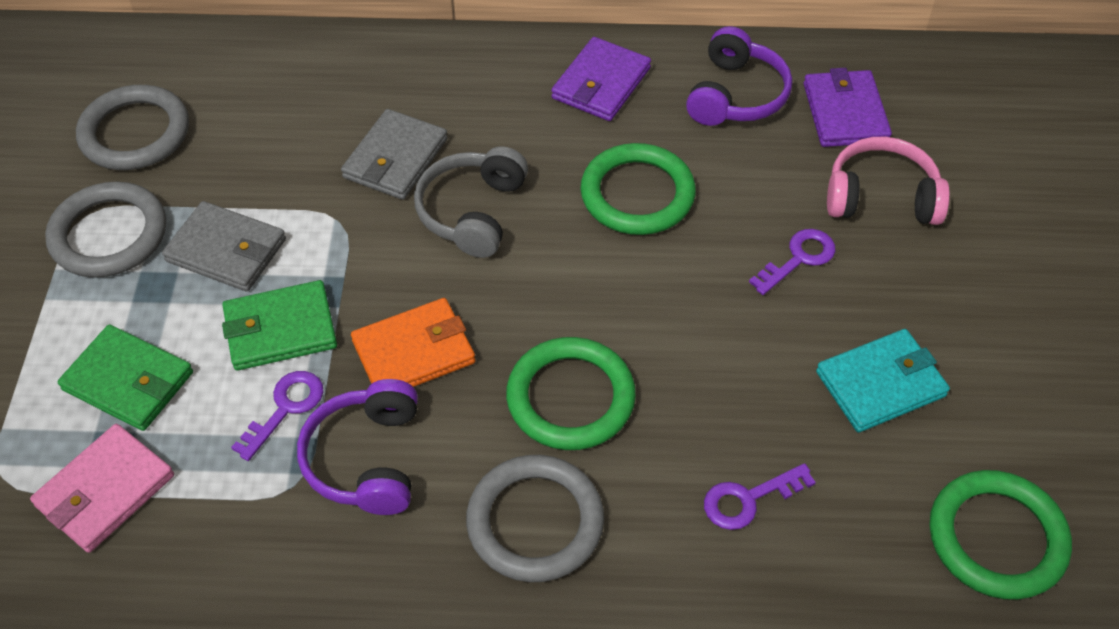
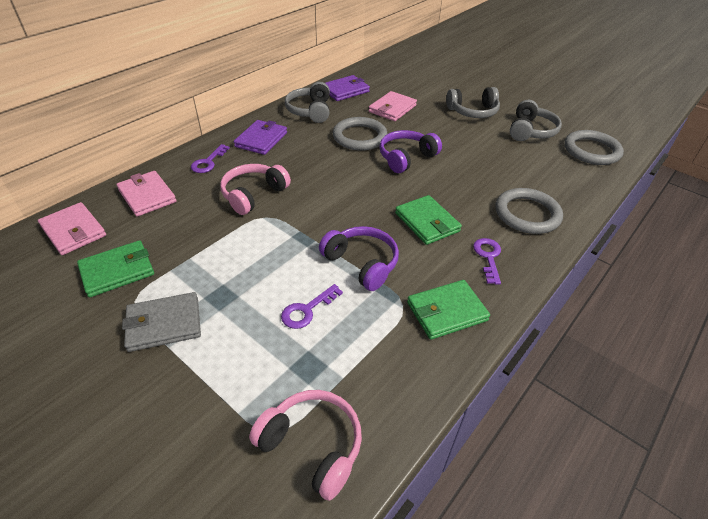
green ring: [506,337,636,450] [580,143,696,235] [930,470,1072,600] = 3 -> none = 0
green wallet: [58,324,193,431] [222,280,337,371] = 2 -> [77,240,154,297] [395,195,462,245] [407,280,490,340] = 3
grey headphones: [414,146,528,258] = 1 -> [285,82,330,123] [446,87,500,118] [510,100,562,141] = 3
grey wallet: [162,201,286,291] [341,109,448,200] = 2 -> [122,292,201,352] = 1
orange wallet: [351,298,475,387] = 1 -> none = 0
pink headphones: [827,137,950,225] = 1 -> [220,164,291,215] [249,390,362,501] = 2
pink wallet: [30,424,174,553] = 1 -> [38,202,106,255] [116,171,176,217] [369,91,417,121] = 3
turquoise wallet: [816,329,950,433] = 1 -> none = 0

